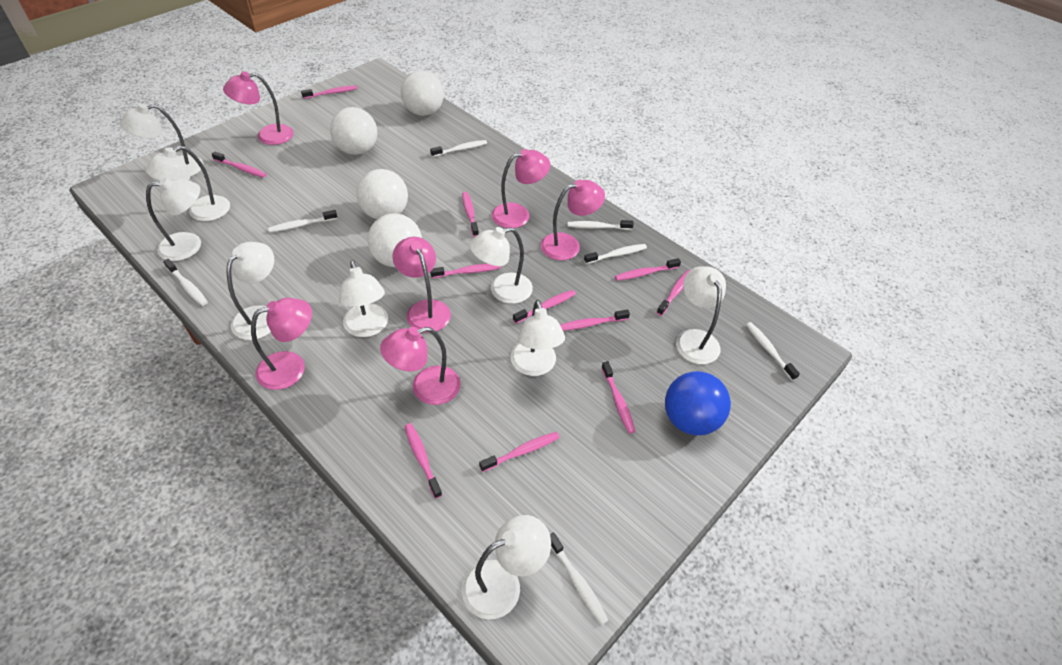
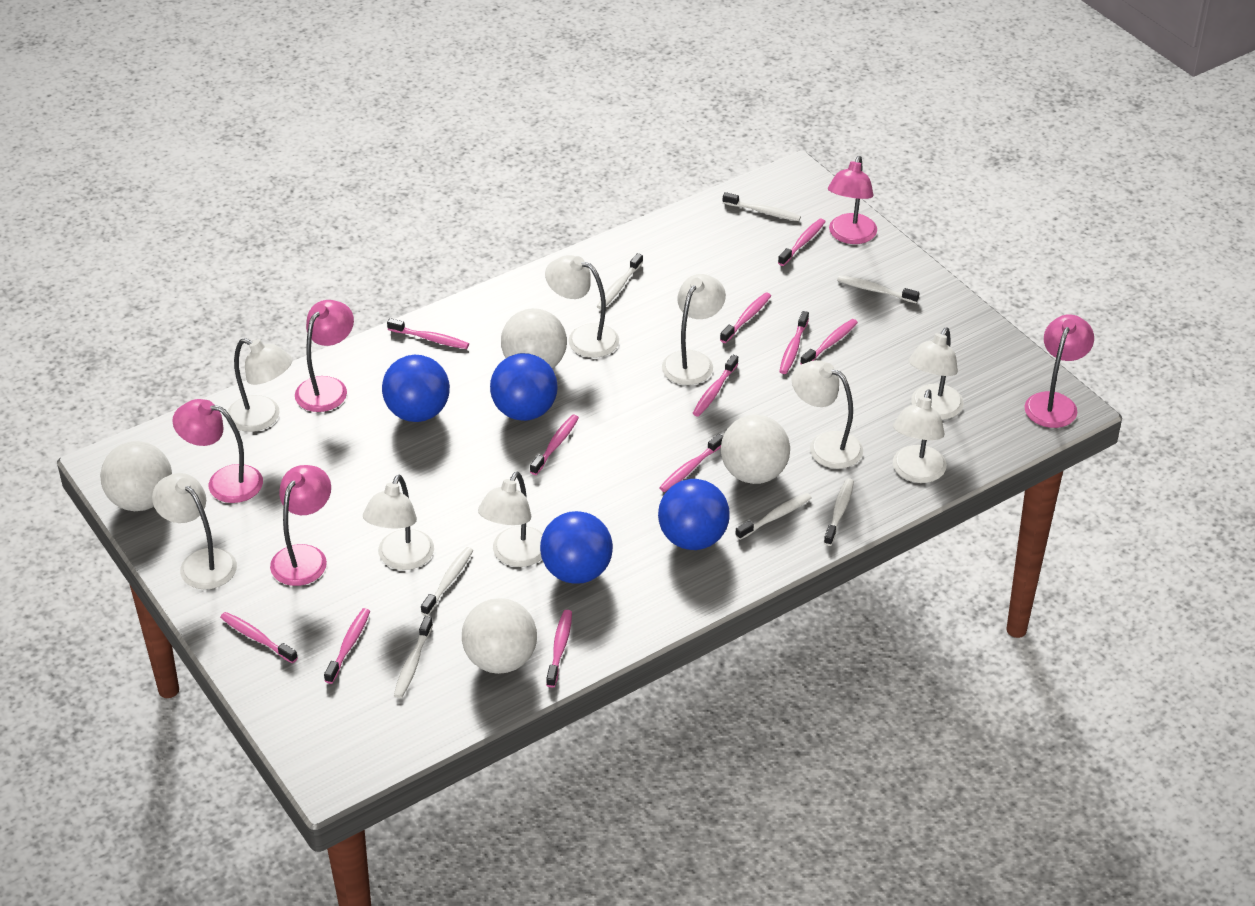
blue ball: [665,371,731,435] = 1 -> [382,355,450,422] [490,353,558,421] [540,511,613,584] [658,479,730,550] = 4
pink lamp: [223,71,294,145] [251,298,312,390] [380,327,461,405] [393,237,451,333] [491,149,551,228] [541,180,605,260] = 6 -> [172,399,263,503] [270,465,331,586] [295,300,354,412] [828,156,877,244] [1024,314,1094,428] = 5

